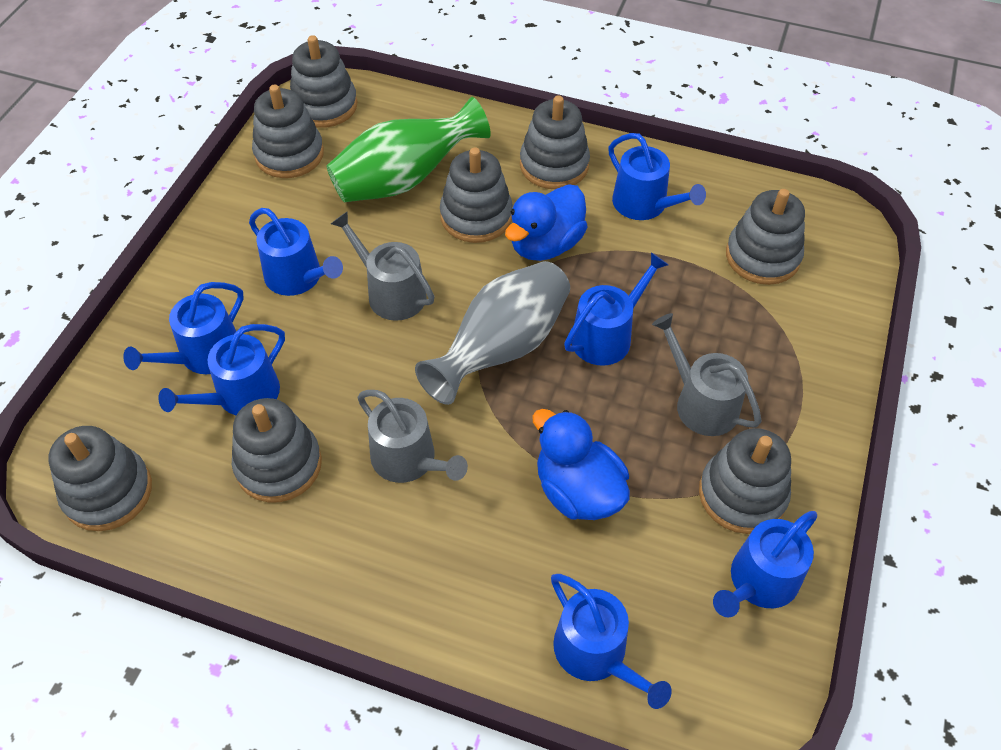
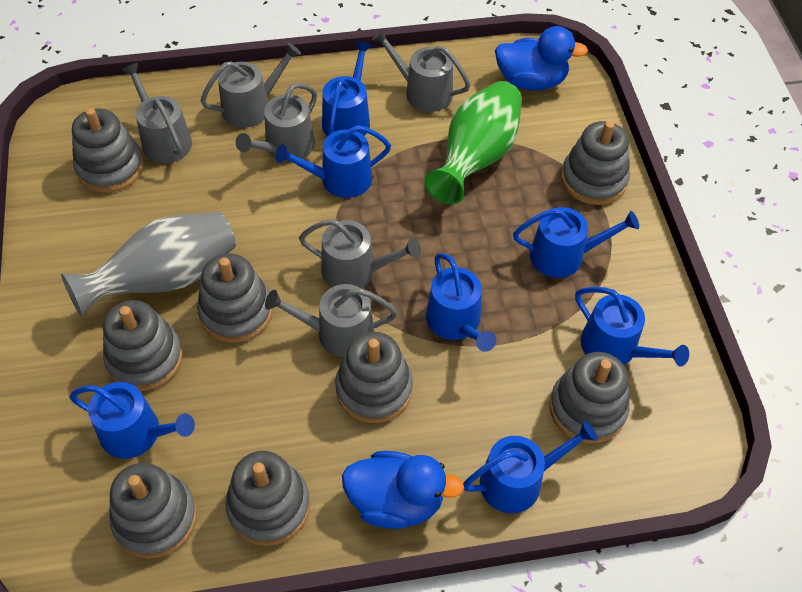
grey watering can: [331,211,435,321] [358,390,468,483] [652,313,761,436] = 3 -> [122,63,192,163] [200,42,301,128] [236,83,317,162] [265,284,397,357] [299,219,421,288] [372,28,470,112] = 6

